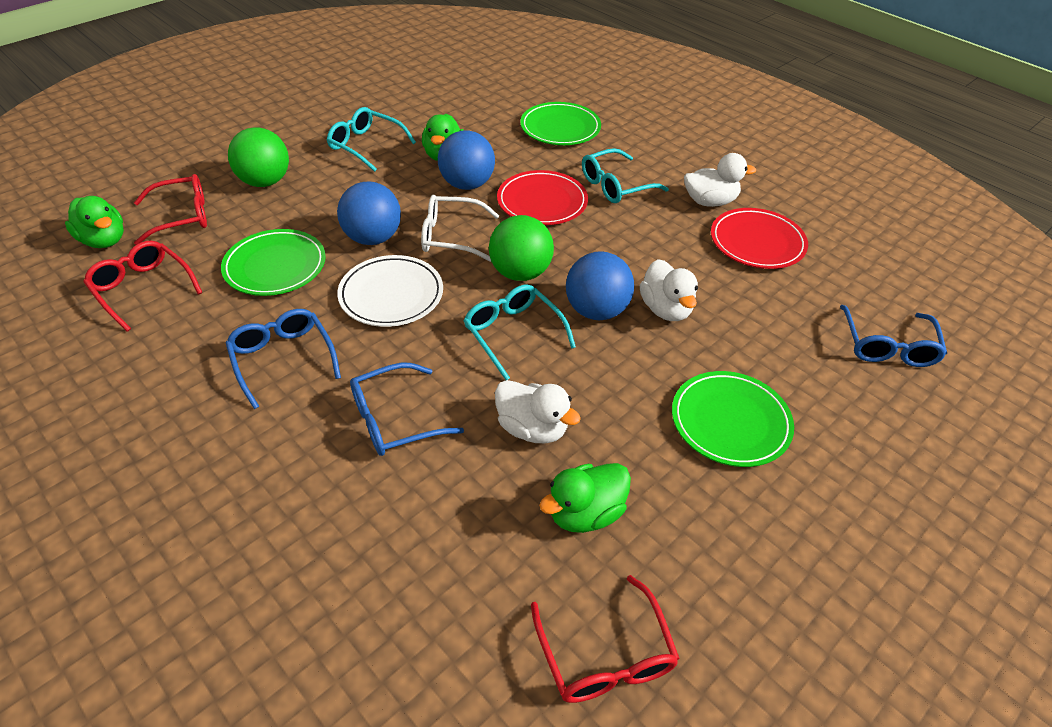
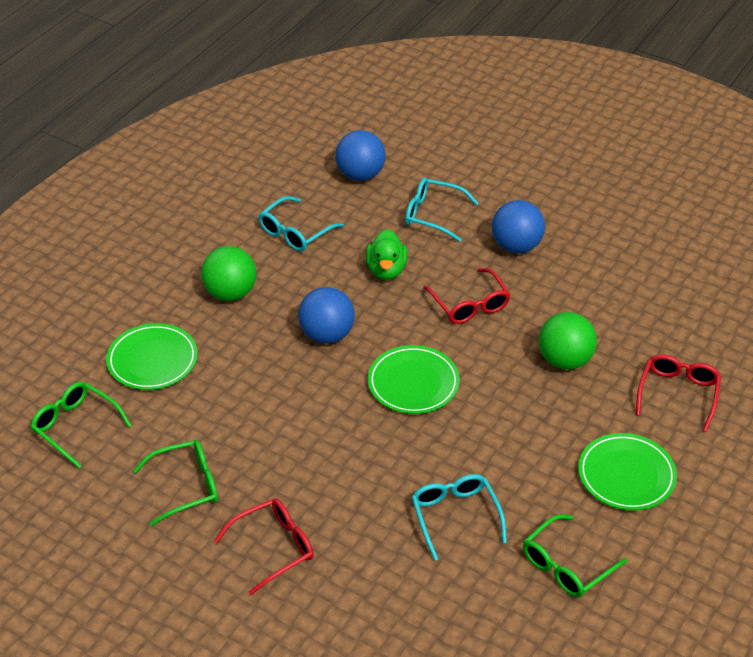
blue glasses: [226,309,341,409] [350,363,464,456] [840,305,947,367] = 3 -> none = 0
green duck: [65,196,124,248] [422,114,464,161] [539,463,631,533] = 3 -> [366,229,408,280] = 1
green glasses: none = 0 -> [30,382,132,468] [133,440,218,526] [523,514,628,598] = 3
red plate: [497,170,588,225] [711,208,808,269] = 2 -> none = 0
white duck: [495,380,581,443] [640,259,698,321] [684,153,756,207] = 3 -> none = 0
white glasses: [421,195,499,262] = 1 -> none = 0
white plate: [337,255,443,327] = 1 -> none = 0

